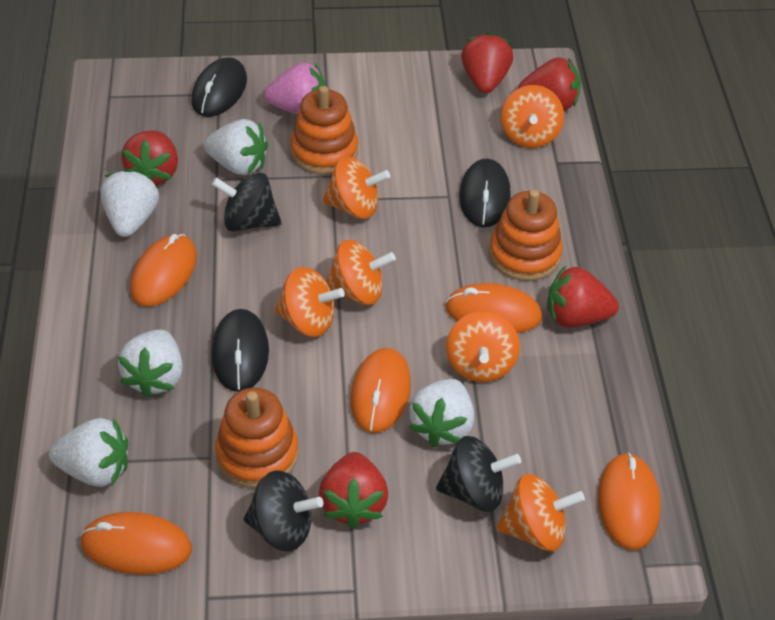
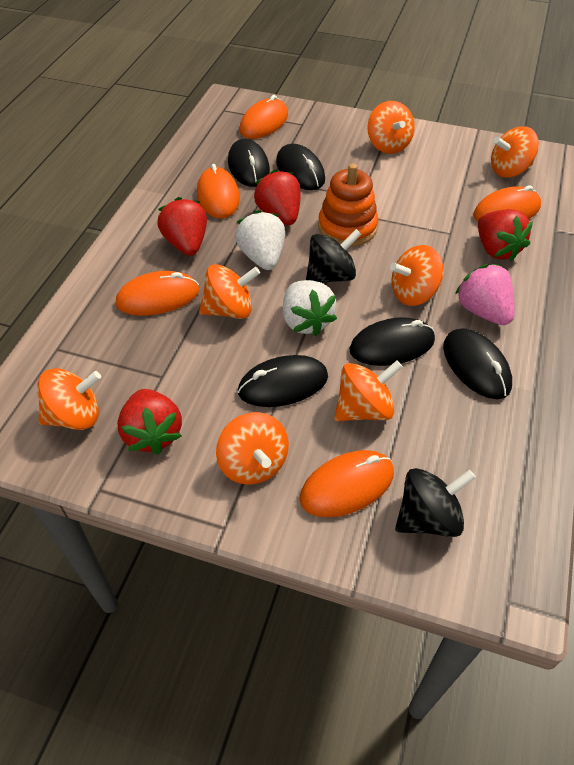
black mouse: [192,57,247,117] [211,309,269,392] [459,158,511,227] = 3 -> [228,139,270,187] [238,355,328,407] [276,144,325,190] [349,317,435,366] [443,328,512,399] = 5
black spinning top: [211,173,281,232] [244,471,323,551] [436,436,521,512] = 3 -> [306,229,362,283] [395,468,476,537] = 2
orange spinning top: [275,267,345,337] [322,156,390,219] [326,240,396,305] [446,311,520,382] [496,474,585,551] [501,85,564,148] = 6 -> [37,368,101,430] [199,264,260,319] [216,412,289,485] [334,360,403,421] [368,101,415,154] [390,245,444,306] [491,126,539,178] = 7
orange stacking toy: [215,388,299,488] [291,86,358,175] [489,190,563,281] = 3 -> [318,164,378,247] = 1
red strawberry: [121,130,178,185] [319,452,388,529] [461,32,513,93] [518,57,581,110] [547,265,619,328] = 5 -> [117,389,182,455] [157,197,207,256] [254,169,300,225] [478,209,533,261] = 4
white strawberry: [49,418,128,487] [100,169,159,237] [118,330,183,398] [204,119,268,175] [409,379,474,448] = 5 -> [235,210,285,270] [283,280,337,336] = 2

